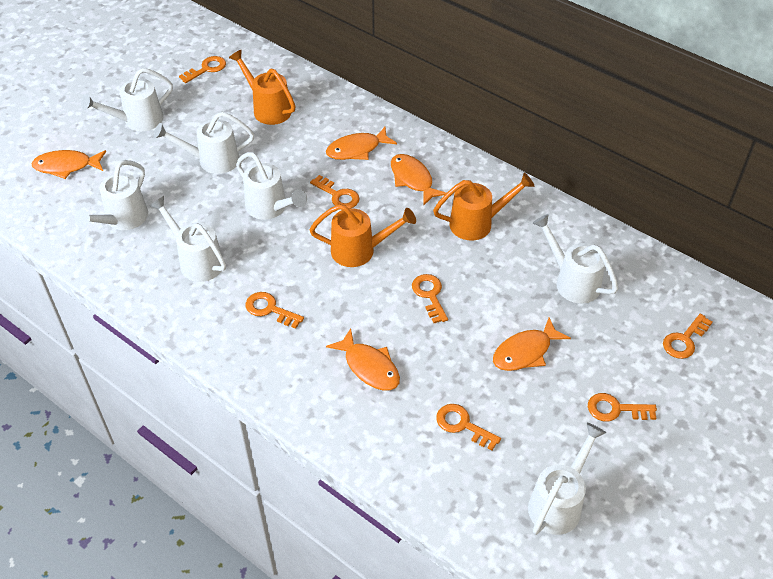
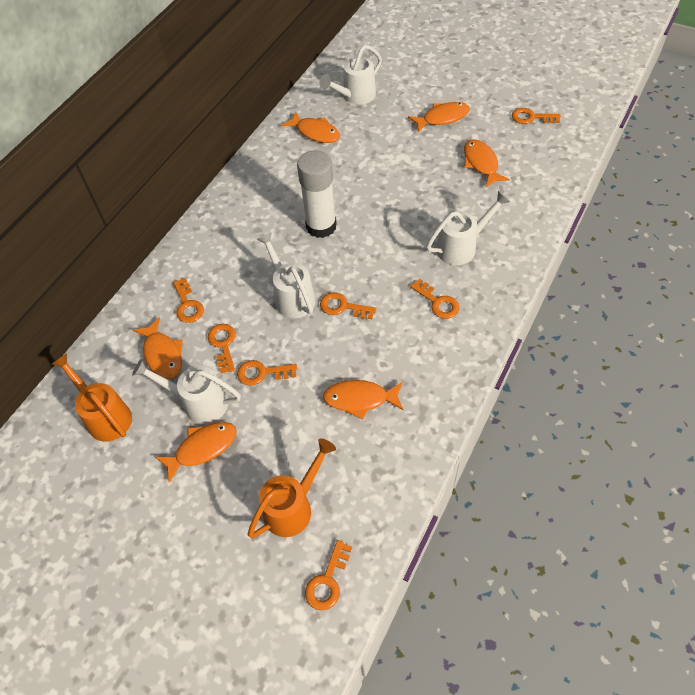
orange fish: [31,150,106,179] [326,127,397,160] [326,328,400,390] [391,154,446,206] [493,317,571,371] = 5 -> [133,317,183,379] [155,422,237,483] [282,111,340,143] [323,380,404,420] [408,102,470,133] [464,139,510,187] = 6
orange watering can: [229,49,295,125] [310,204,416,267] [433,173,534,241] = 3 -> [52,353,132,441] [248,438,336,538] = 2
white glue stick: none = 0 -> [297,150,337,238] = 1
white watering can: [75,160,148,230] [81,68,173,131] [149,196,226,282] [154,112,254,174] [236,152,307,220] [528,423,606,535] [533,214,618,303] = 7 -> [132,359,241,424] [257,232,316,318] [319,45,382,105] [426,191,510,265] = 4

